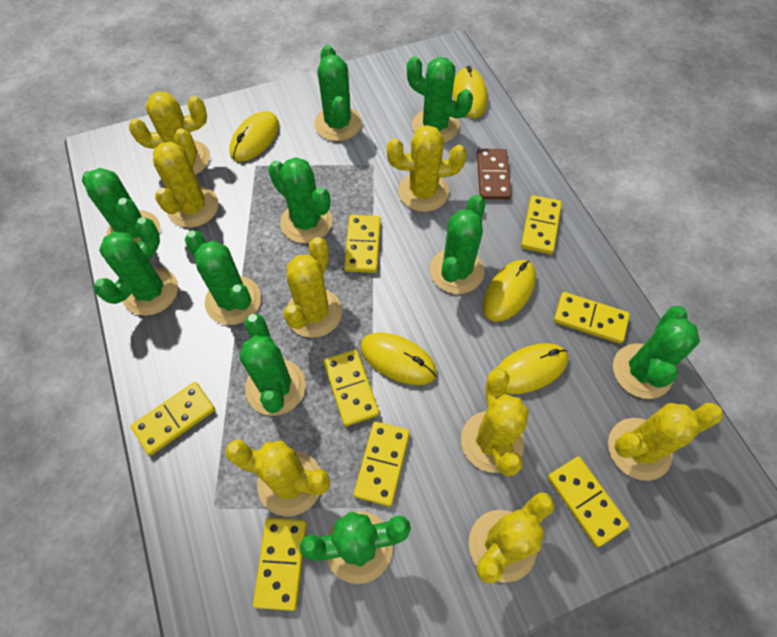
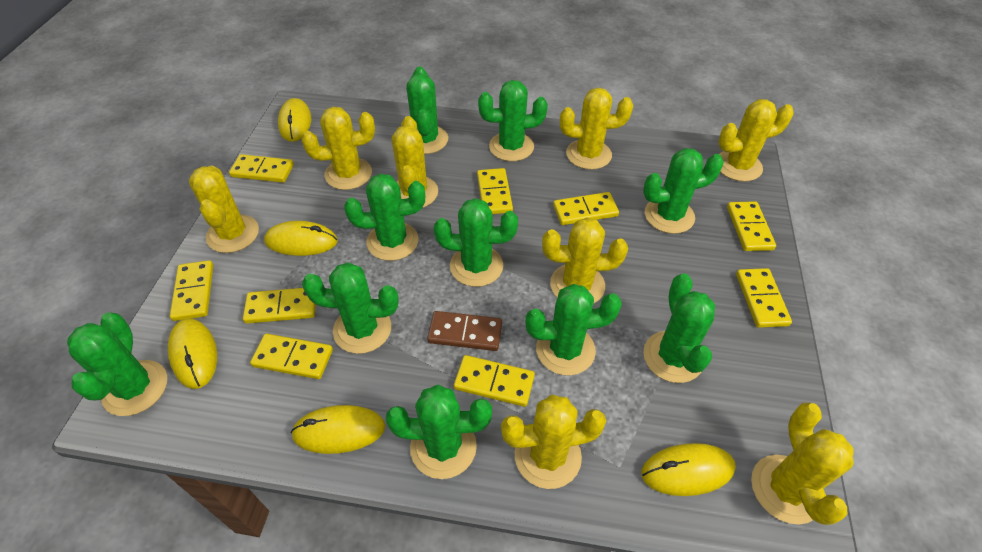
yellow domino: [131,382,215,455] [253,518,307,611] [323,349,379,426] [344,215,381,273] [354,421,410,507] [521,195,562,254] [548,457,629,547] [554,292,630,344] = 8 -> [170,260,213,321] [229,154,294,183] [243,288,316,324] [250,334,333,379] [454,355,535,407] [477,168,513,214] [553,192,619,225] [727,201,776,251] [736,268,792,328] = 9

